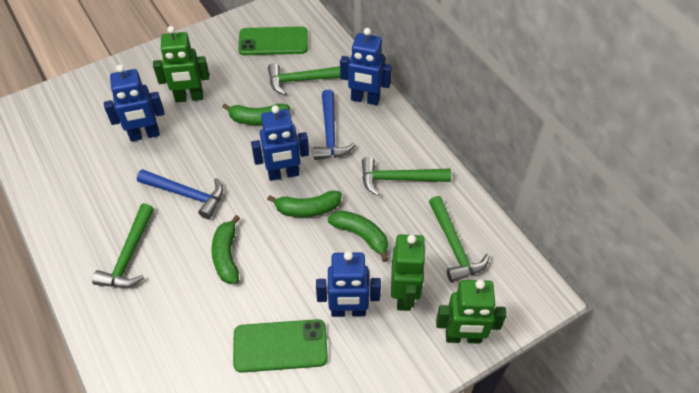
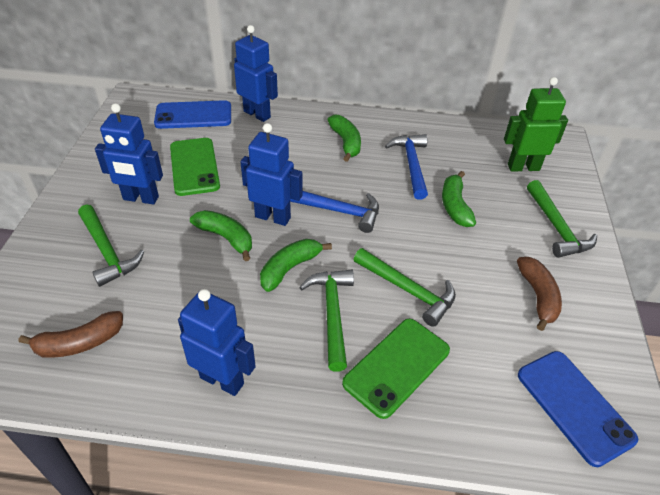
blue phone: none = 0 -> [154,100,231,129] [518,351,638,467] = 2
brown banana: none = 0 -> [19,311,123,358] [517,257,562,331] = 2
green robot: [153,26,209,102] [391,234,426,311] [436,280,507,344] = 3 -> [504,77,568,172] = 1

